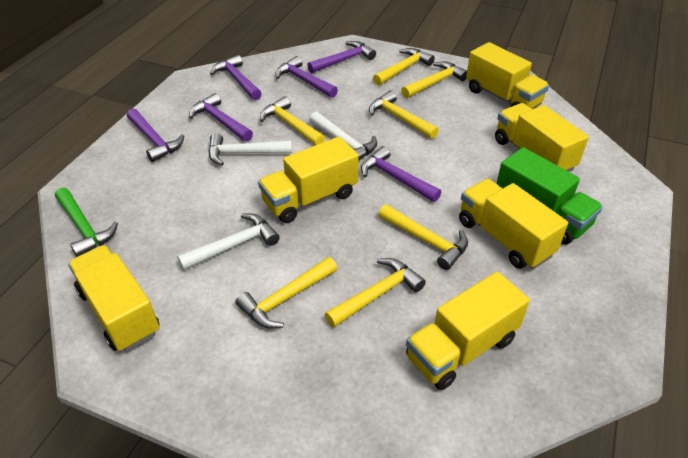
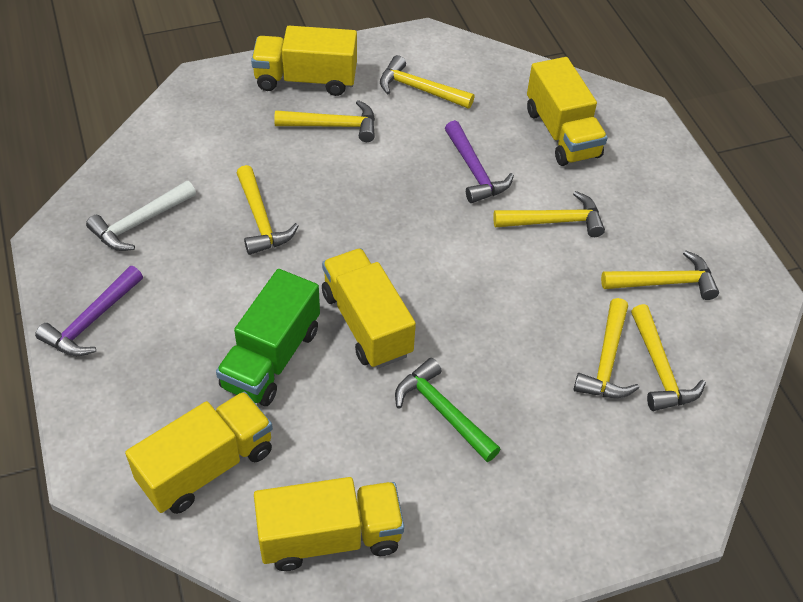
purple hammer: [127,109,184,162] [189,93,253,142] [210,55,262,100] [275,56,338,98] [307,41,376,73] [361,146,441,202] = 6 -> [35,266,143,356] [445,120,514,203] = 2
white hammer: [177,213,280,270] [209,133,292,166] [309,112,377,161] = 3 -> [86,181,196,251] = 1
yellow truck: [68,245,160,351] [258,137,359,223] [406,272,530,390] [459,179,568,269] [466,42,549,109] [495,103,589,172] = 6 -> [125,391,273,514] [251,26,357,96] [254,477,404,571] [322,248,416,368] [527,57,608,166] = 5

